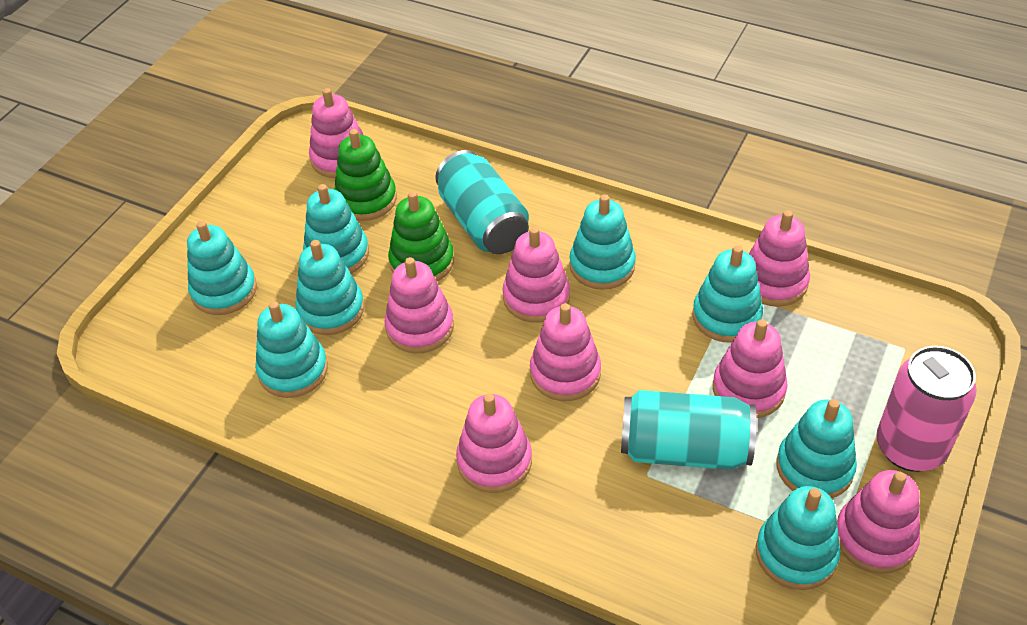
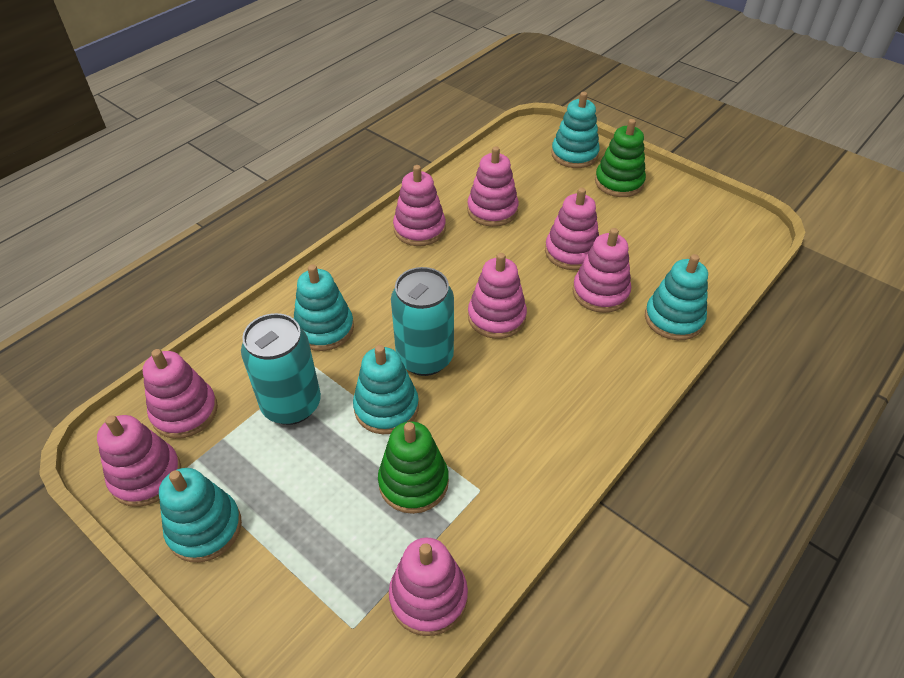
pink can: [877,346,977,472] = 1 -> none = 0
turquoise stacking toy: [187,221,257,315] [255,301,328,398] [295,240,364,335] [303,184,369,274] [569,194,636,290] [693,245,763,343] [756,486,840,590] [776,399,857,498] = 8 -> [159,468,242,562] [294,264,354,351] [353,345,419,434] [551,92,600,168] [645,254,708,340] = 5

